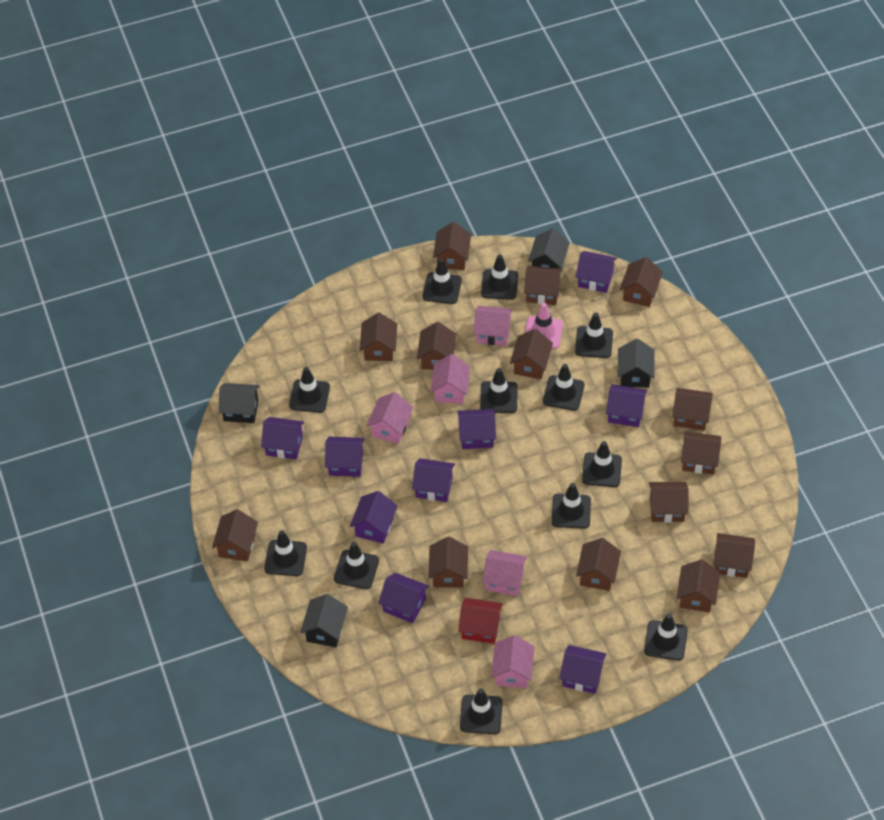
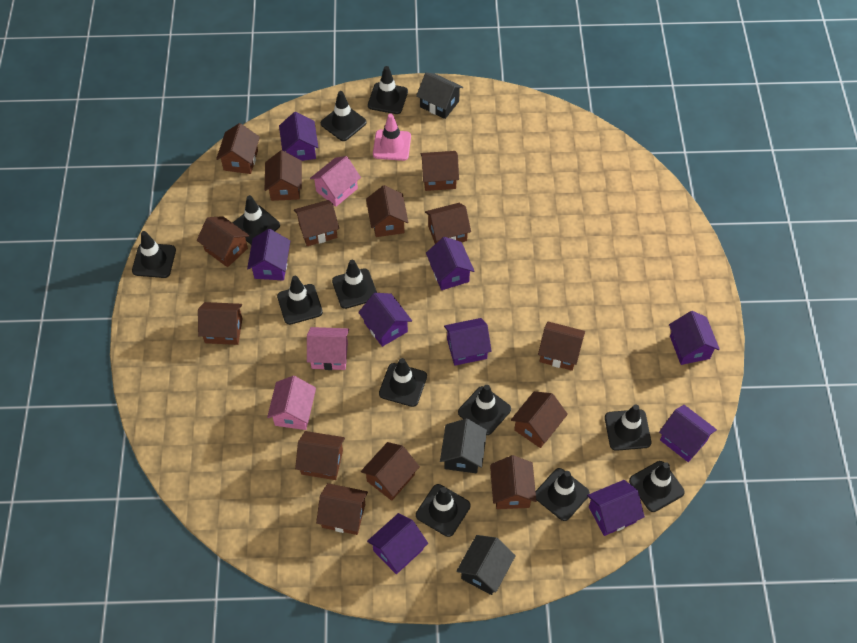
black house: [219,383,259,423] [300,594,348,647] [528,228,570,269] [618,338,655,388] = 4 -> [416,73,463,119] [440,419,487,473] [456,535,516,595] = 3
pink house: [367,392,413,444] [430,354,470,404] [473,306,513,346] [482,550,527,596] [491,635,535,688] = 5 -> [267,376,316,430] [307,327,349,370] [310,156,361,207] = 3
red house: [458,598,503,644] = 1 -> none = 0

